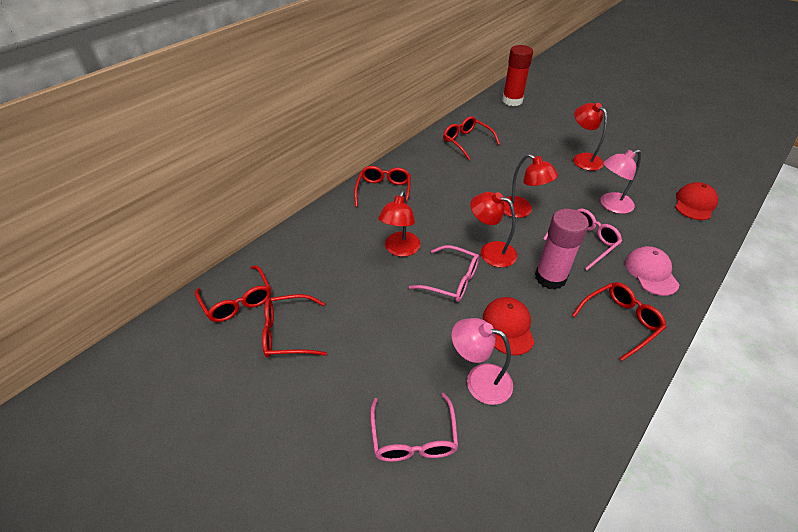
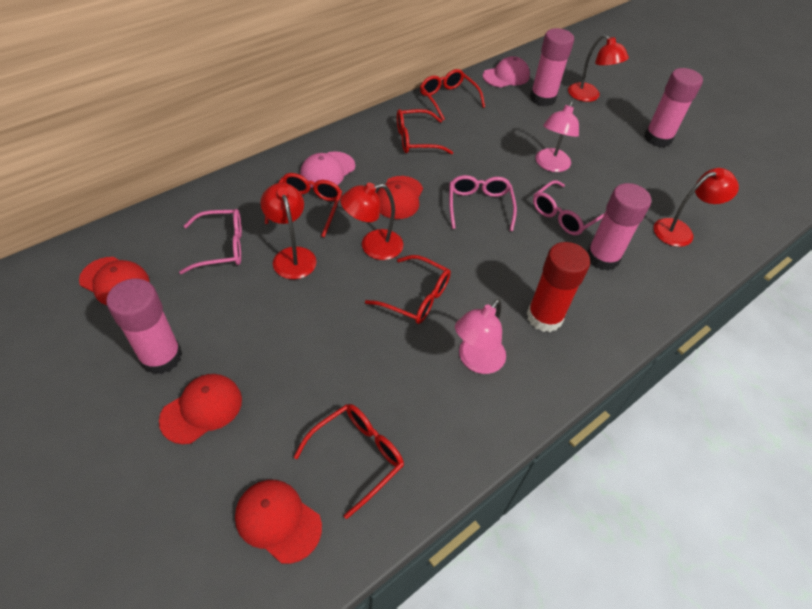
pink cap: [625,246,680,296] = 1 -> [300,151,355,188] [483,56,530,87] = 2
pink glue stick: [535,209,589,290] = 1 -> [106,279,183,374] [530,28,574,106] [587,183,651,271] [644,68,703,147] = 4
red cap: [483,297,534,356] [675,182,718,220] = 2 -> [79,257,150,305] [159,374,242,444] [235,480,322,564] [377,176,423,219] = 4

